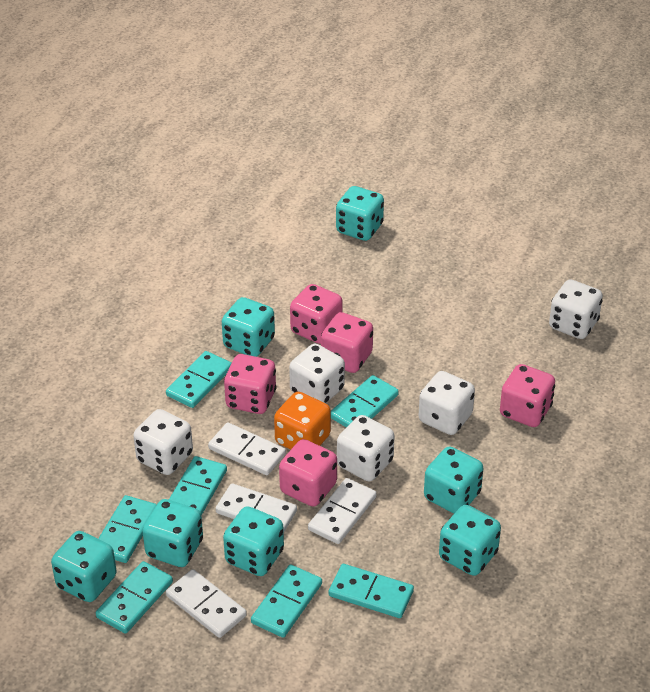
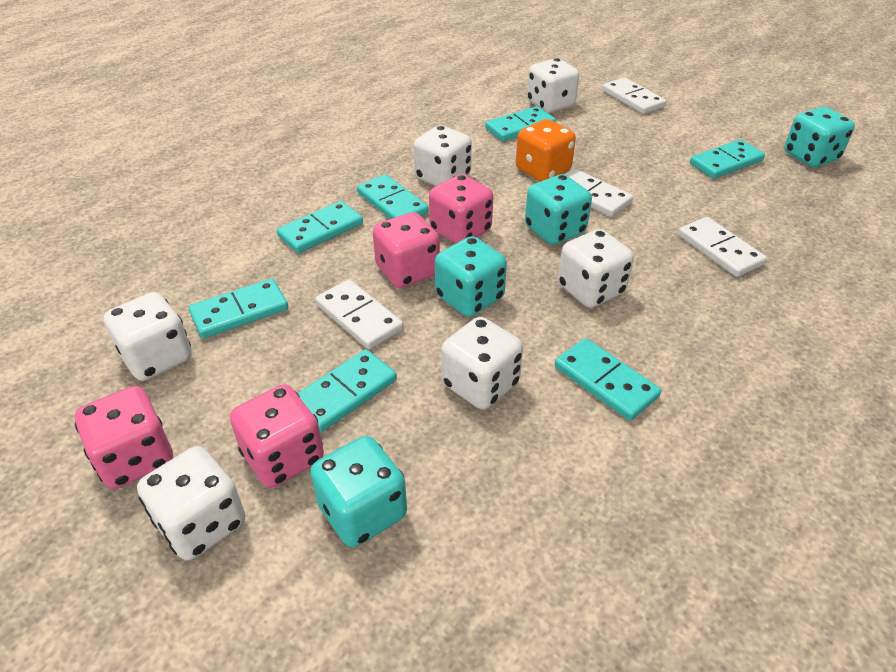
pink dice: [224,354,277,414] [279,439,337,507] [290,284,343,344] [321,312,373,373] [500,364,555,427] = 5 -> [75,386,173,489] [230,384,324,488] [373,212,440,288] [429,174,494,244] = 4
turquoise dice: [51,531,117,602] [142,499,203,567] [222,297,275,357] [223,506,284,576] [336,186,384,241] [424,446,483,514] [439,505,501,576] = 7 -> [310,436,407,547] [435,236,507,317] [525,174,592,245] [784,107,855,167] = 4
white dice: [133,409,193,475] [289,343,345,403] [337,415,394,481] [419,371,475,435] [549,280,603,339] = 5 -> [104,292,192,381] [137,446,246,560] [413,125,472,186] [441,317,523,410] [527,58,579,113] [558,229,634,308] = 6

